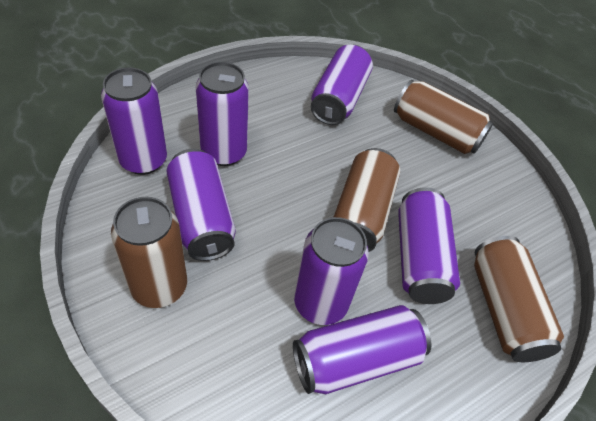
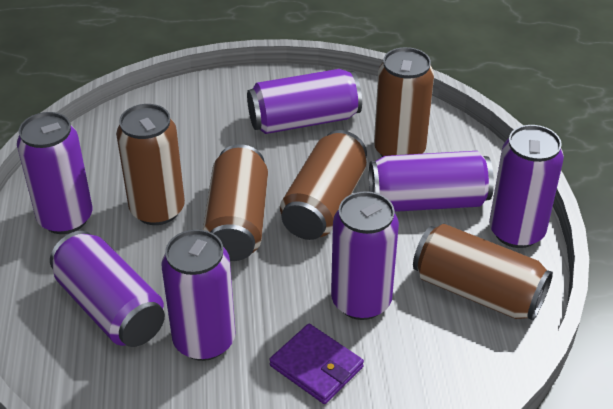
brown can: [111,197,187,308] [334,148,400,252] [394,80,493,154] [474,236,564,362] = 4 -> [116,104,185,225] [203,144,268,261] [280,130,367,240] [374,47,434,157] [413,224,553,321] = 5
purple wallet: none = 0 -> [269,324,364,404] = 1

